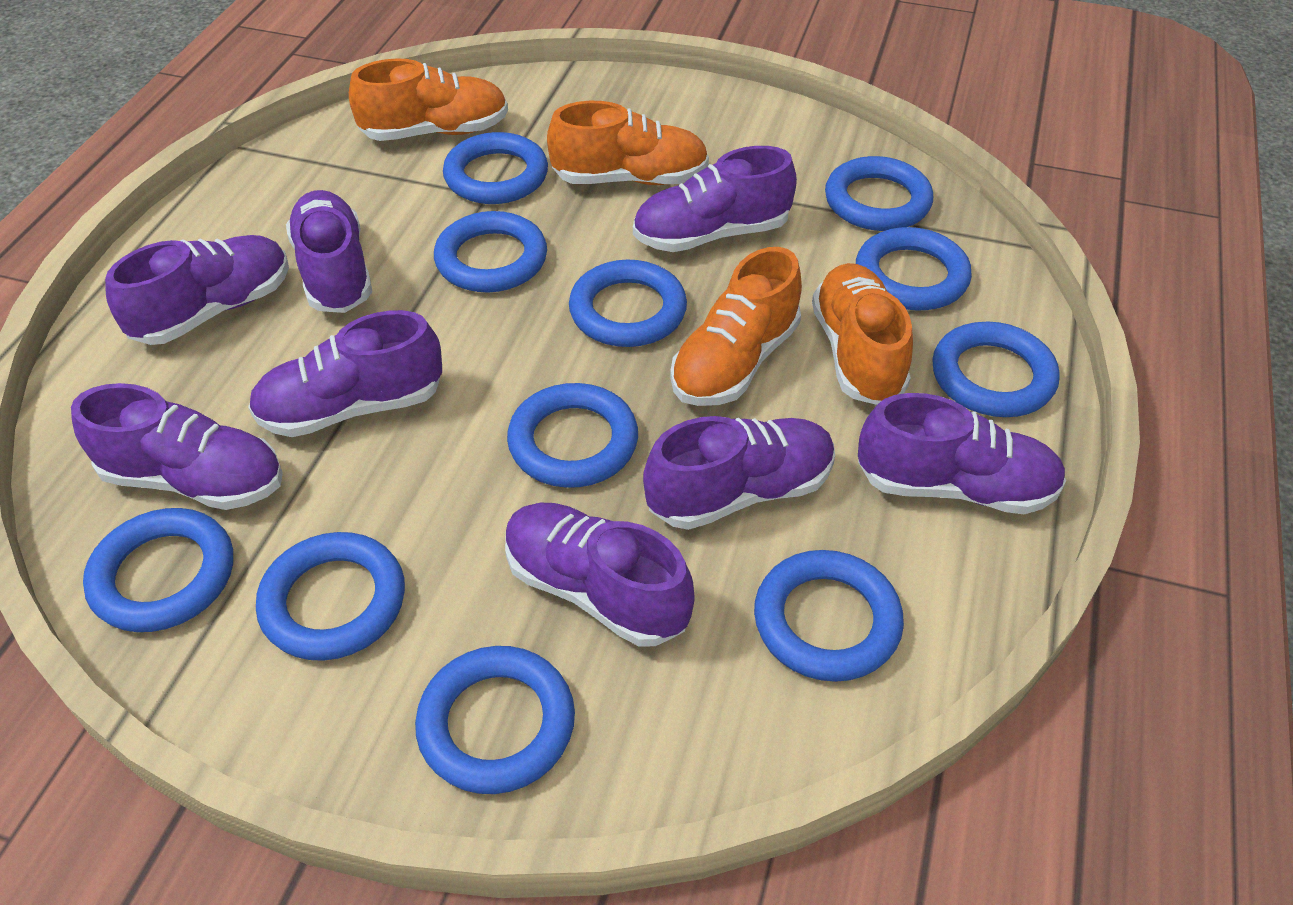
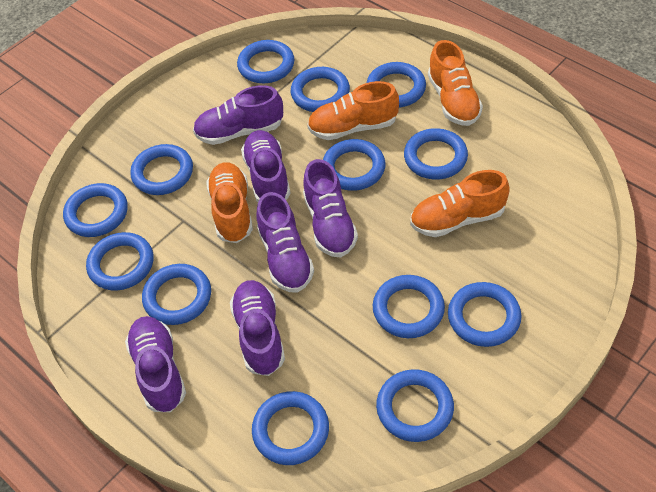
blue ring: [83,508,233,632] [256,532,405,661] [415,646,575,794] [434,211,547,292] [443,132,548,204] [507,383,638,488] [569,260,687,347] [754,550,904,682] [825,156,933,231] [856,227,972,311] [932,322,1060,417] = 11 -> [63,183,128,237] [86,232,153,291] [130,144,193,195] [142,264,211,325] [237,40,294,83] [252,391,329,465] [291,67,350,112] [323,139,385,191] [367,62,426,107] [373,275,445,338] [376,369,454,442] [404,128,468,180] [448,282,522,347] = 13
purple shoe: [71,383,283,510] [105,235,289,345] [248,310,442,437] [286,190,373,313] [505,503,694,647] [633,146,797,252] [643,416,835,530] [858,393,1066,514] = 8 -> [125,316,186,412] [193,85,283,145] [230,280,285,376] [241,130,291,202] [256,192,314,293] [303,159,358,258] = 6

